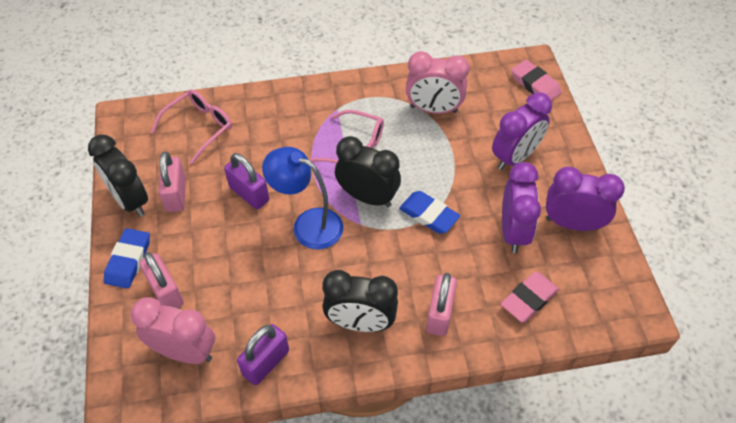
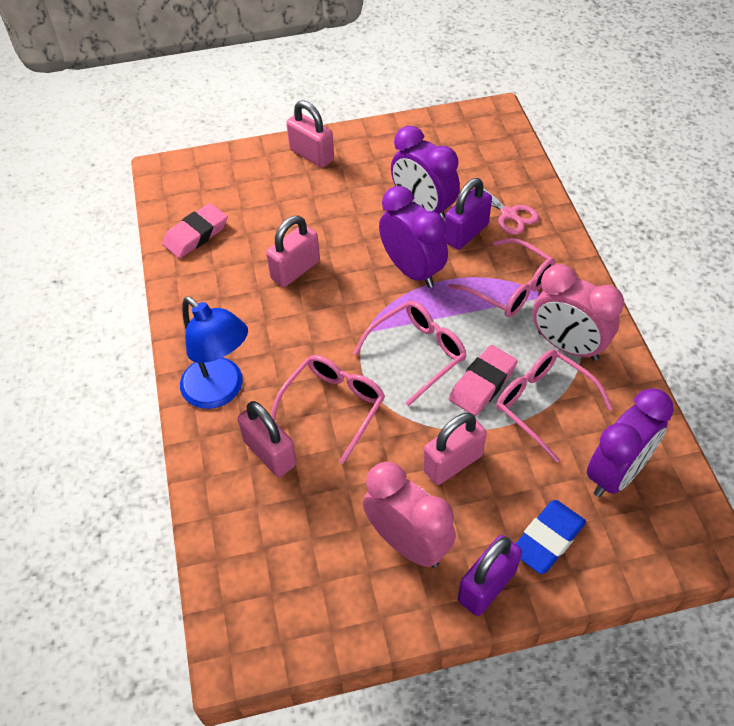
black clock: [88,135,148,217] [322,270,398,332] [335,136,401,207] = 3 -> none = 0
blue eraser: [104,228,150,289] [399,191,460,234] = 2 -> [516,500,586,574] = 1
pink glasses: [151,89,232,164] [310,110,384,163] = 2 -> [271,355,385,464] [353,301,467,406] [449,238,555,317] [496,350,613,463] = 4
pink padlock: [140,252,184,308] [158,151,186,212] [426,273,457,336] = 3 -> [238,401,297,477] [266,216,320,287] [286,100,334,168] [423,412,487,485] = 4
pink scissors: none = 0 -> [463,186,539,235] = 1

